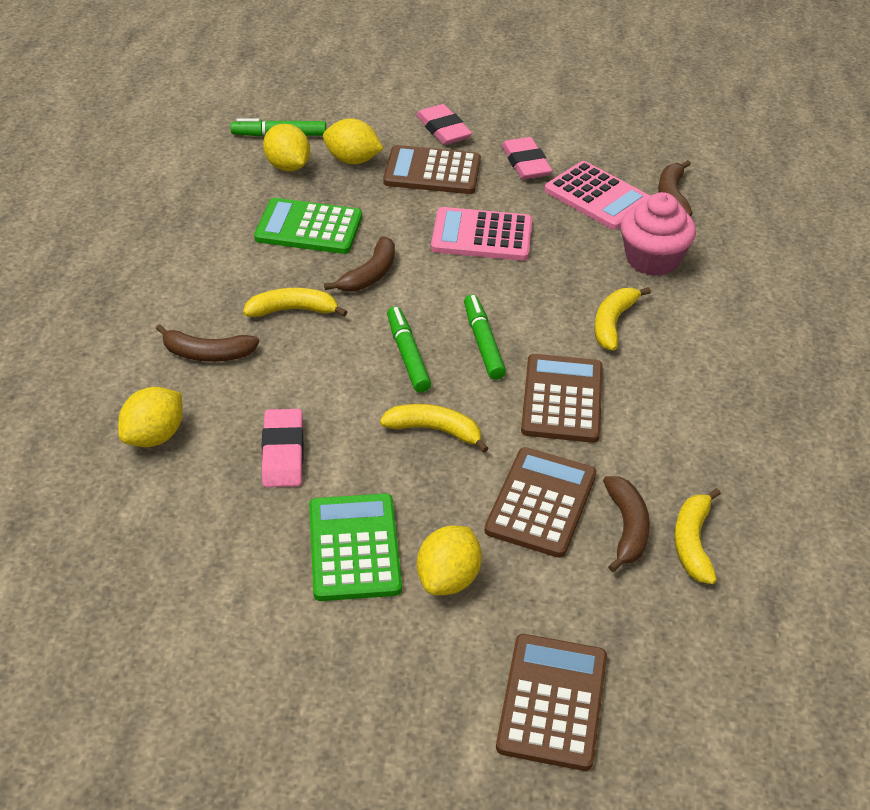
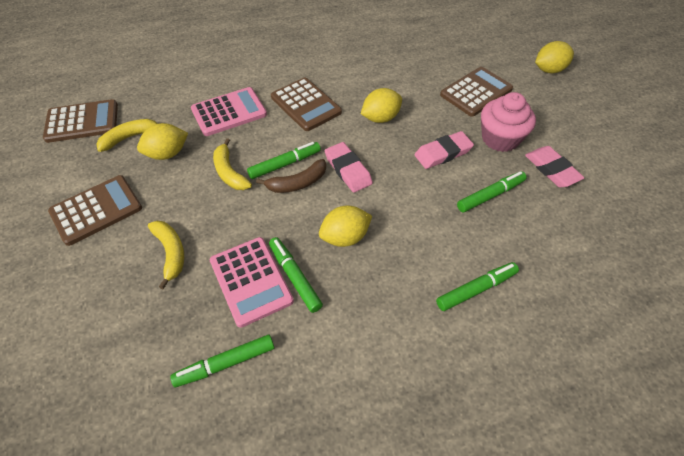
brown banana: [156,324,259,362] [324,236,395,292] [603,476,650,572] [658,160,693,216] = 4 -> [256,159,326,193] = 1
green calculator: [254,198,362,254] [309,494,402,601] = 2 -> none = 0
green marker: [230,118,326,136] [387,306,431,392] [464,294,506,380] = 3 -> [170,335,274,387] [247,142,321,179] [269,237,323,313] [436,262,519,311] [457,171,527,212] = 5
yellow banana: [243,288,347,317] [380,404,489,453] [594,287,651,351] [674,488,721,584] = 4 -> [96,119,157,152] [148,221,184,289] [213,138,252,190] = 3

